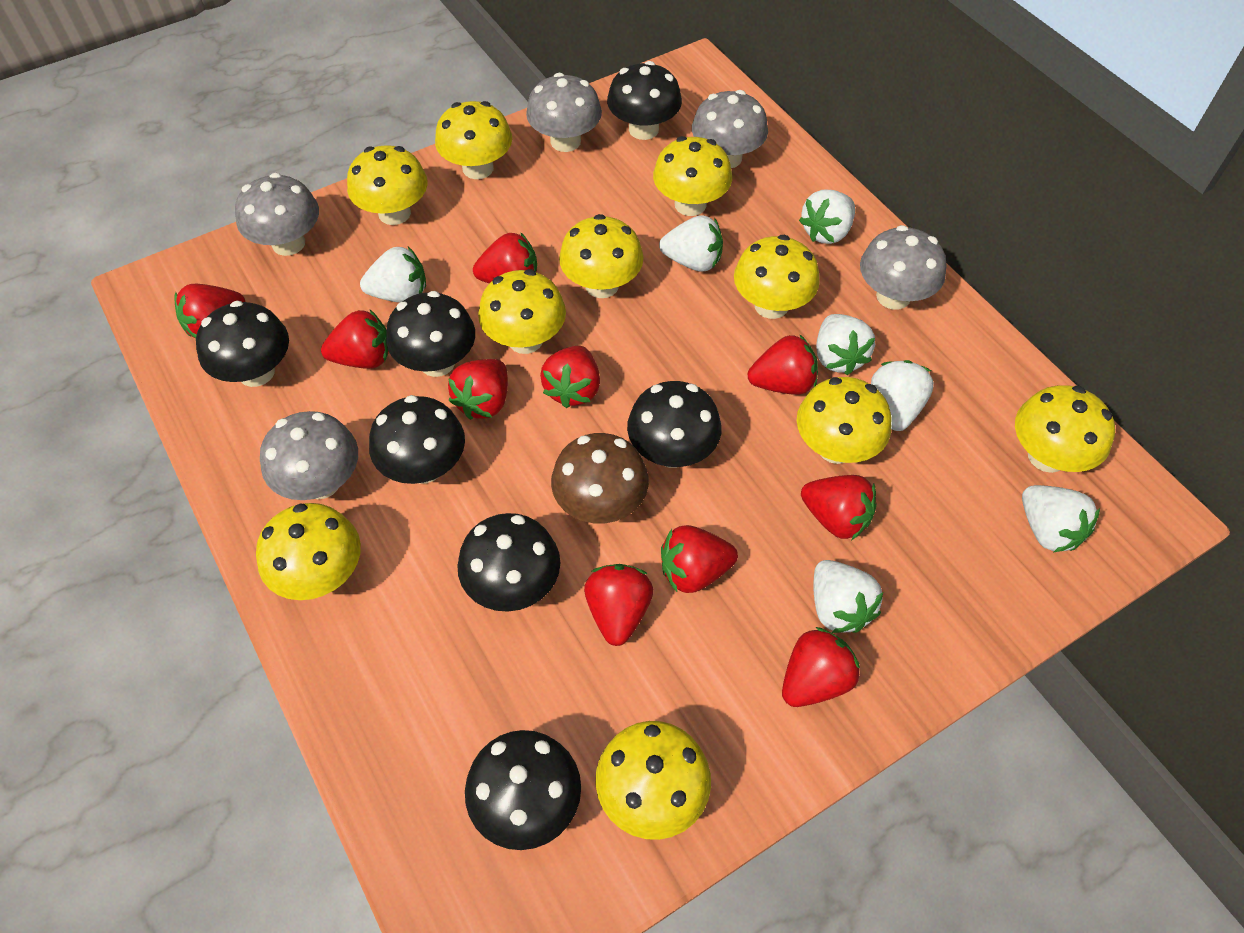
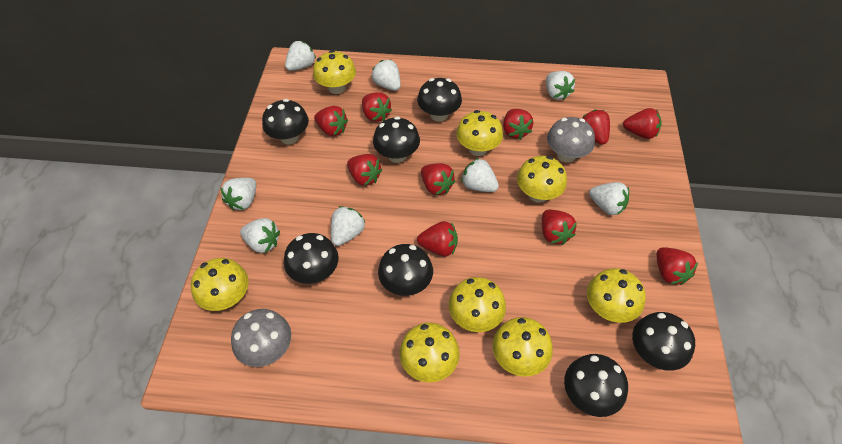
brown mushroom: [551,433,649,524] = 1 -> none = 0
grey mushroom: [235,173,319,256] [260,411,358,500] [526,73,602,152] [692,90,768,168] [860,225,946,310] = 5 -> [231,309,291,367] [547,117,595,163] = 2
white strawberry: [360,247,426,303] [659,215,723,271] [799,190,855,244] [814,560,883,633] [816,314,875,375] [871,360,934,431] [1022,485,1100,552] = 7 -> [220,178,256,210] [240,218,280,253] [285,41,316,71] [331,206,365,246] [372,60,401,91] [461,158,499,192] [546,71,575,100] [589,182,629,215] = 8
yellow mushroom: [256,503,361,600] [347,145,428,225] [435,101,512,179] [478,269,566,354] [559,214,644,298] [596,721,711,840] [653,136,732,216] [734,235,820,319] [797,377,892,464] [1015,385,1115,473] = 10 -> [191,258,249,311] [313,50,356,94] [399,323,460,382] [449,277,506,332] [456,110,503,156] [492,317,553,377] [517,156,567,203] [587,268,646,323] = 8

